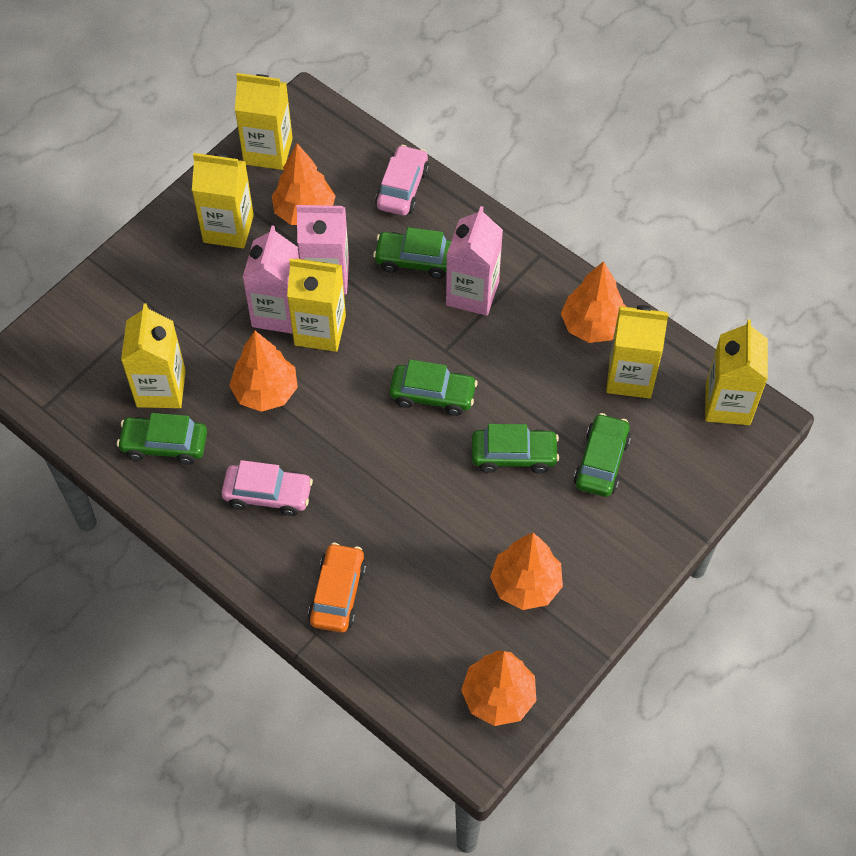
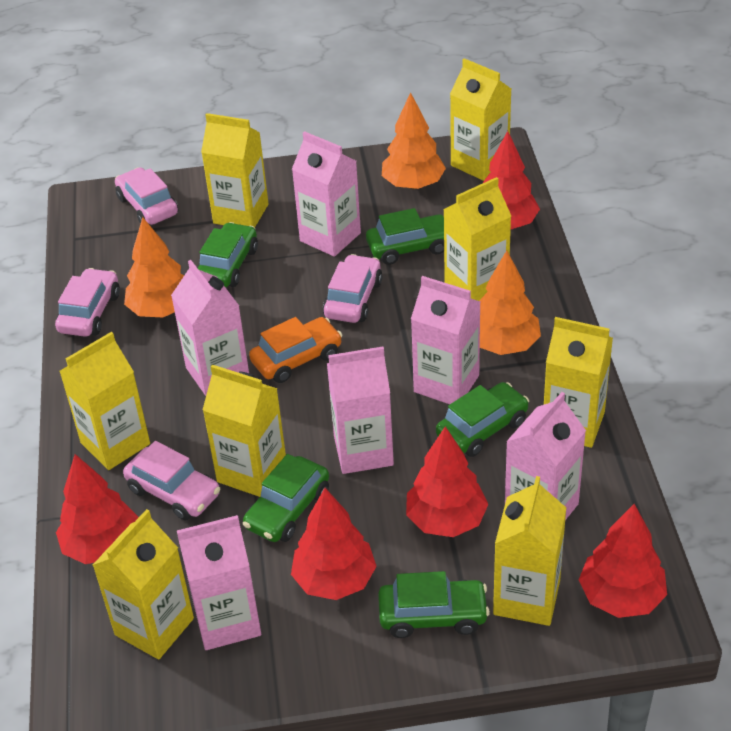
orange tree: [229,331,298,412] [272,143,336,225] [461,650,536,726] [490,533,563,610] [561,261,626,343] = 5 -> [124,217,184,317] [382,92,446,189] [479,250,541,355] = 3
pink car: [222,460,313,516] [375,145,429,215] = 2 -> [55,268,120,337] [115,167,178,225] [123,441,220,520] [323,254,382,323] = 4
pink carton: [242,225,299,334] [296,205,349,295] [446,206,503,316] = 3 -> [171,260,249,396] [177,515,261,650] [292,131,361,257] [327,346,394,474] [411,276,480,404] [505,392,586,520] = 6
red tree: none = 0 -> [56,454,139,564] [291,488,377,600] [406,426,489,537] [483,131,540,229] [579,504,667,618] = 5
yellow carton: [121,303,186,408] [192,153,254,248] [235,73,293,170] [287,259,346,352] [606,305,669,399] [705,320,768,425] = 6 -> [59,332,150,470] [93,509,194,659] [201,113,269,227] [203,365,286,497] [443,177,511,301] [450,58,511,181] [493,476,566,626] [544,317,613,448] = 8

